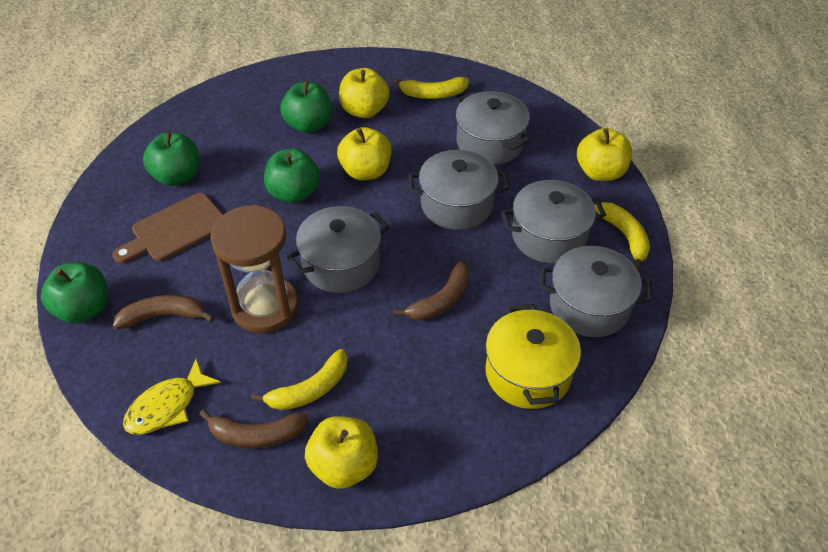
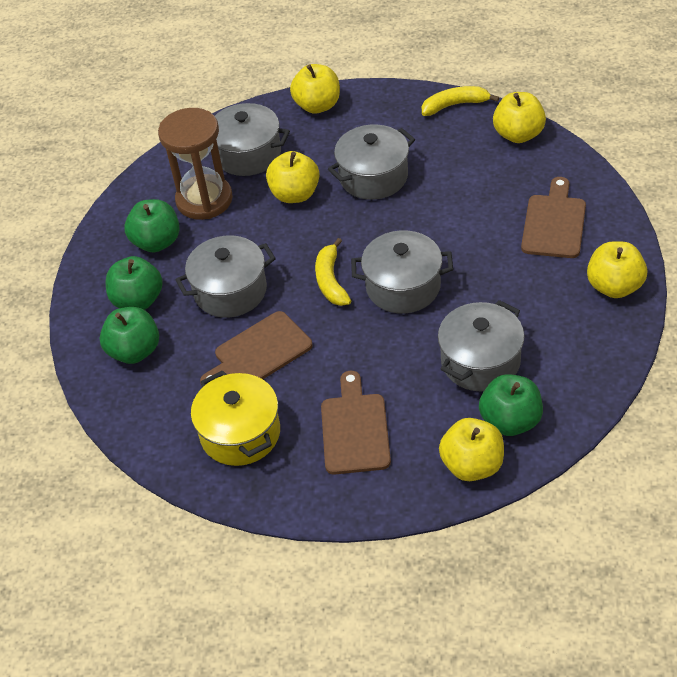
brown banana: [112,295,214,329] [199,410,308,448] [394,261,470,321] = 3 -> none = 0
brown cutting board: [112,193,223,264] = 1 -> [200,311,312,386] [321,371,391,474] [521,177,586,258] = 3
yellow apple: [305,416,378,489] [337,127,392,180] [339,68,390,118] [577,128,632,181] = 4 -> [266,151,320,203] [290,64,340,114] [439,418,504,481] [493,92,546,143] [587,241,647,298] = 5
yellow banana: [251,349,347,410] [392,77,469,99] [595,202,650,270] = 3 -> [315,238,351,306] [422,86,499,116] = 2
yellow fish: [123,359,221,435] = 1 -> none = 0

